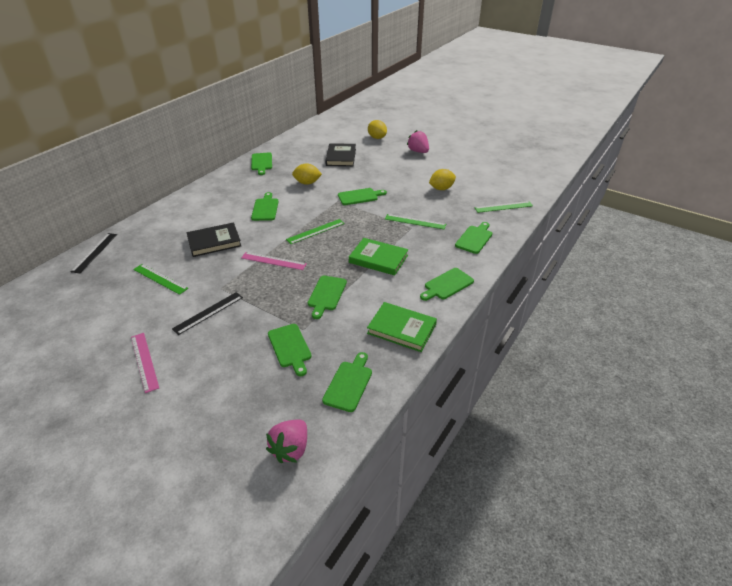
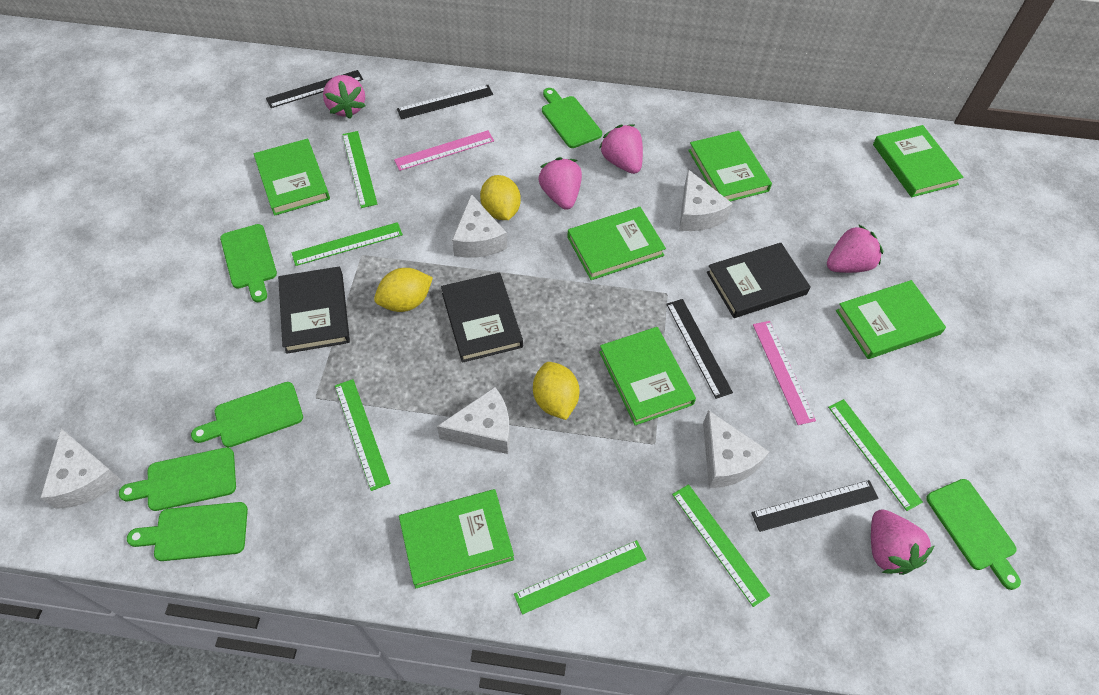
black book: [187,222,241,257] [325,143,356,166] = 2 -> [278,267,350,354] [441,272,523,363] [707,243,811,318] = 3
black ruler: [70,233,117,273] [172,292,243,335] = 2 -> [266,70,363,108] [397,85,493,119] [666,299,733,399] [751,480,879,532] = 4
green book: [349,238,408,276] [367,302,437,352] = 2 -> [254,139,330,216] [399,489,514,588] [567,207,666,280] [599,327,696,425] [688,131,772,202] [836,280,946,359] [873,125,963,197] = 7
green cutting board: [251,153,272,175] [251,192,278,221] [268,324,312,376] [308,276,347,319] [322,352,372,412] [338,188,387,205] [420,268,474,301] [455,222,492,254] = 8 -> [119,447,236,511] [127,502,248,561] [191,382,303,447] [220,224,277,302] [542,88,602,148] [926,479,1021,590] = 6
green ruler: [133,264,188,295] [286,219,345,244] [385,214,446,229] [474,201,533,213] = 4 -> [292,222,403,266] [335,379,391,491] [342,131,378,208] [514,540,647,614] [672,484,770,607] [828,399,923,511] = 6
pink strawberry: [266,419,307,463] [407,130,429,153] = 2 -> [323,75,365,119] [538,157,582,210] [599,125,643,174] [827,224,883,273] [871,509,935,575] = 5
white cheese: none = 0 -> [40,429,122,509] [437,387,510,454] [452,194,507,258] [679,169,733,231] [703,410,769,488] = 5

